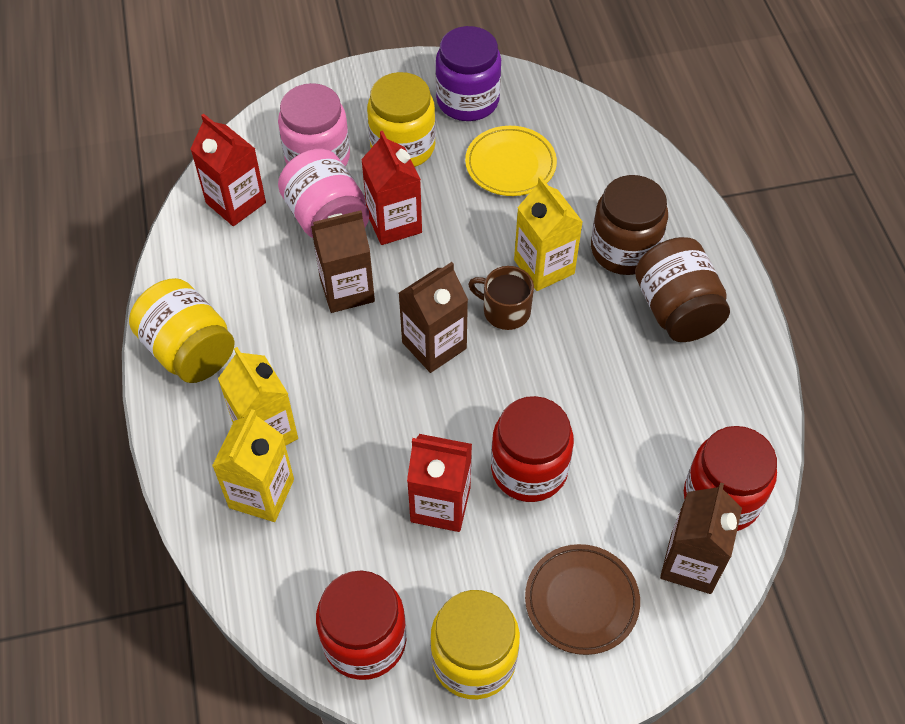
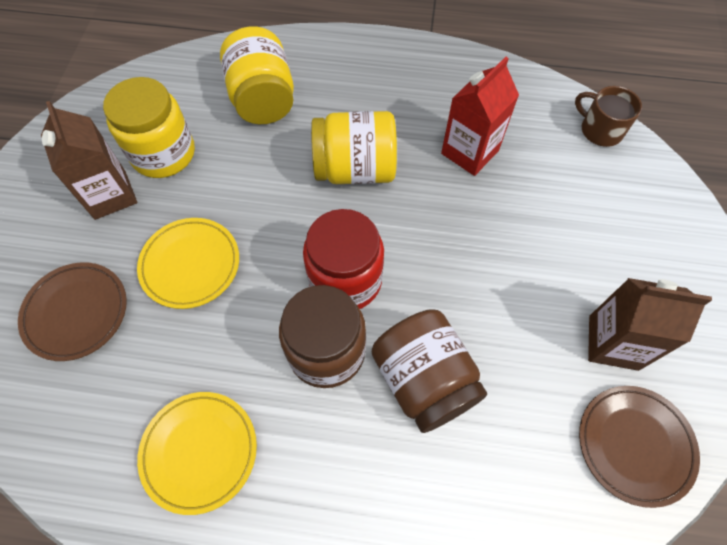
brown carton: [311,210,375,313] [399,262,468,373] [660,482,742,594] = 3 -> [41,101,137,220] [588,278,712,371] = 2
brown plate: [525,544,640,655] = 1 -> [18,262,127,361] [579,386,700,508] = 2
pink jar: [278,83,350,166] [278,149,369,238] = 2 -> none = 0
purple jar: [435,26,501,121] = 1 -> none = 0
red carton: [191,113,266,226] [361,131,422,245] [407,434,472,532] = 3 -> [441,57,519,176] = 1
red jar: [316,571,406,680] [491,396,574,502] [684,426,777,531] = 3 -> [303,209,384,309] = 1
yellow carton: [212,409,294,522] [218,347,298,446] [514,176,583,291] = 3 -> none = 0
yellow plate: [465,126,557,196] = 1 -> [137,218,239,309] [137,392,257,515] = 2

